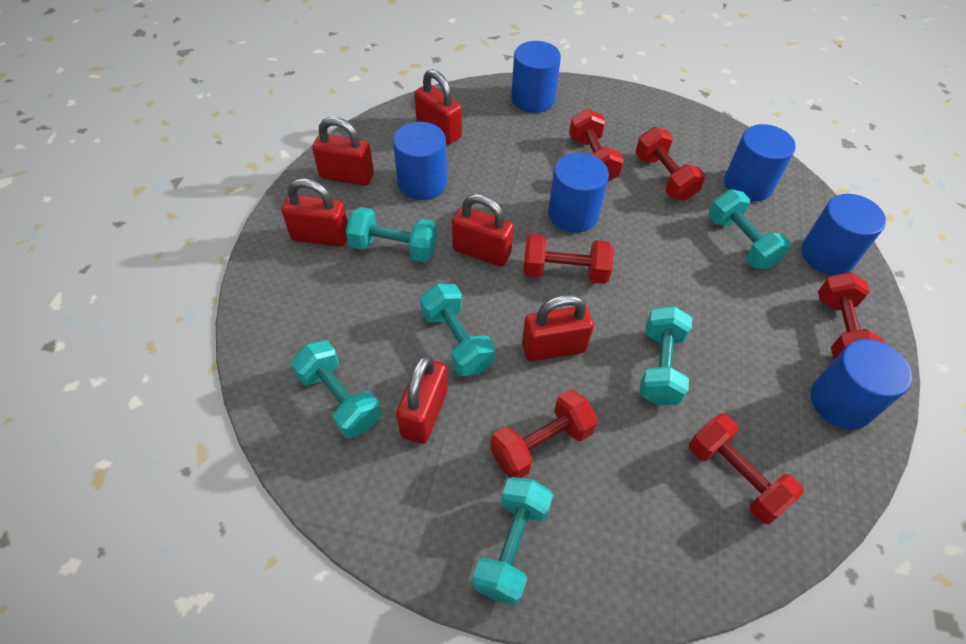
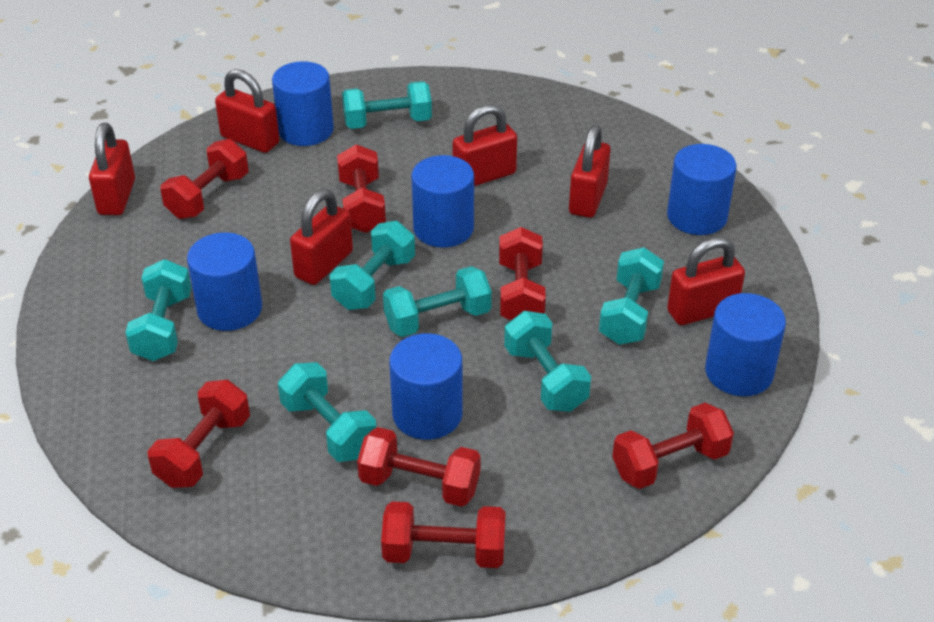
red dumbbell: [490,390,598,478] [523,234,614,284] [569,109,624,181] [635,127,705,201] [689,414,804,524] [818,272,884,359] = 6 -> [148,380,250,488] [160,139,249,219] [337,144,386,233] [357,427,481,507] [381,501,506,568] [499,227,546,320] [612,403,734,489] = 7
turquoise dumbbell: [291,340,381,438] [346,207,437,262] [420,284,495,376] [472,477,553,605] [639,306,692,405] [708,189,791,269] = 6 -> [125,259,191,361] [278,362,376,462] [330,221,415,310] [342,81,432,129] [383,266,492,337] [504,311,591,412] [599,247,664,345] = 7

